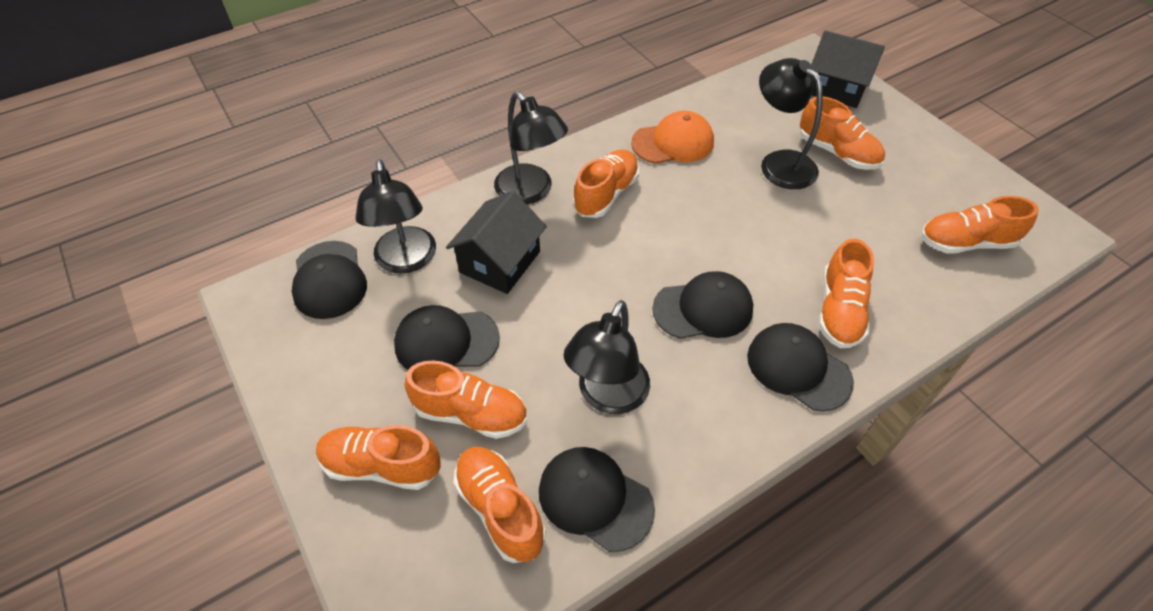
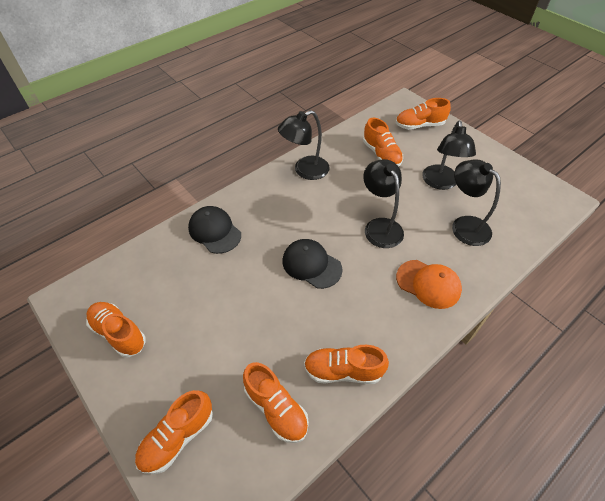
black cap: [292,241,367,319] [394,305,500,370] [539,447,655,552] [652,271,753,339] [747,323,854,411] = 5 -> [188,206,241,254] [283,239,343,289] = 2
black house: [446,191,547,294] [811,30,885,108] = 2 -> none = 0
orange shoe: [316,425,441,490] [405,361,527,439] [453,447,546,563] [573,149,639,218] [800,97,885,170] [818,239,874,348] [921,196,1039,254] = 7 -> [86,302,146,357] [135,390,213,474] [243,362,309,443] [304,345,389,384] [363,118,403,167] [396,98,451,130] = 6

